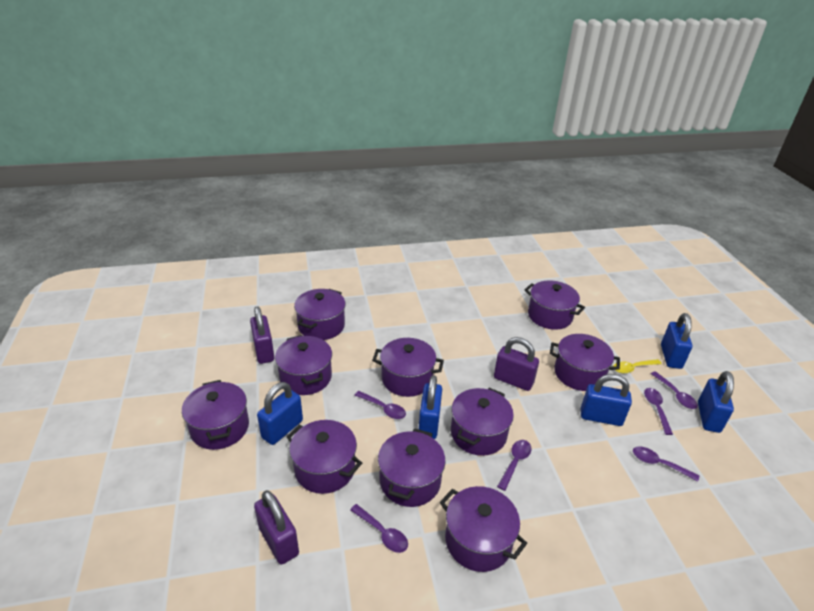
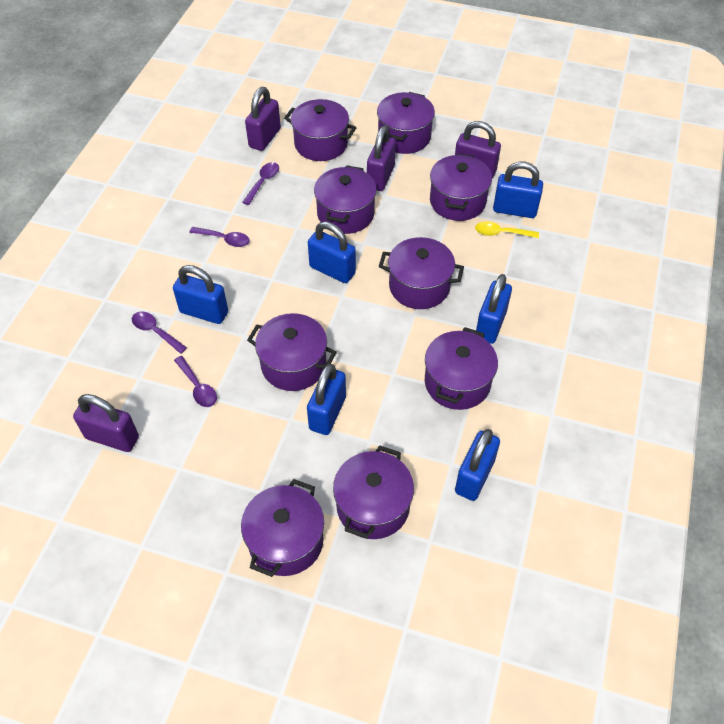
blue padlock: [257,382,303,445] [419,375,442,439] [581,374,632,426] [661,313,692,369] [698,371,734,433] = 5 -> [173,265,228,324] [307,364,346,435] [308,221,356,283] [455,429,500,501] [476,274,512,344] [493,162,543,218] = 6
purple padlock: [250,306,274,364] [254,490,299,565] [494,337,539,391] = 3 -> [73,394,139,452] [245,87,281,151] [367,125,396,191] [455,121,501,178] = 4
purple pot: [182,380,249,450] [275,335,332,395] [286,420,362,494] [294,289,346,340] [372,338,444,397] [378,428,445,507] [440,486,527,572] [451,388,514,456] [524,280,585,330] [550,334,620,391] = 10 -> [241,479,324,577] [247,313,337,391] [284,99,357,161] [314,165,377,234] [333,445,414,539] [377,92,435,154] [379,237,464,309] [425,327,498,410] [430,153,492,221] = 9
purple spoon: [350,504,408,553] [355,391,406,419] [497,440,531,491] [633,447,699,482] [644,388,673,435] [651,371,698,409] = 6 -> [132,312,187,354] [174,356,217,407] [189,227,250,247] [242,162,279,205] = 4

